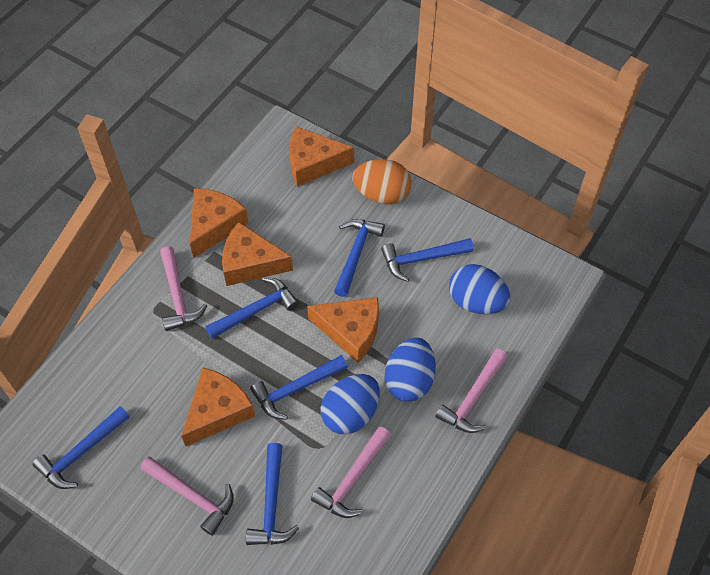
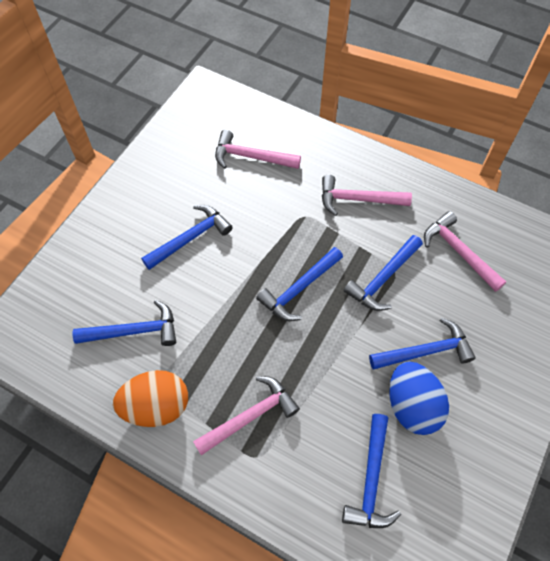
blue egg: [321,374,380,434] [385,337,436,402] [449,264,510,314] = 3 -> [390,361,449,435] = 1
orange cheese: [181,368,255,446] [190,188,249,258] [222,222,293,286] [290,126,354,187] [307,297,379,363] = 5 -> none = 0

